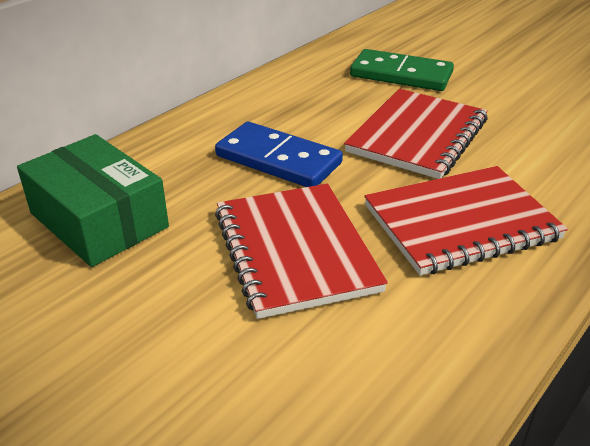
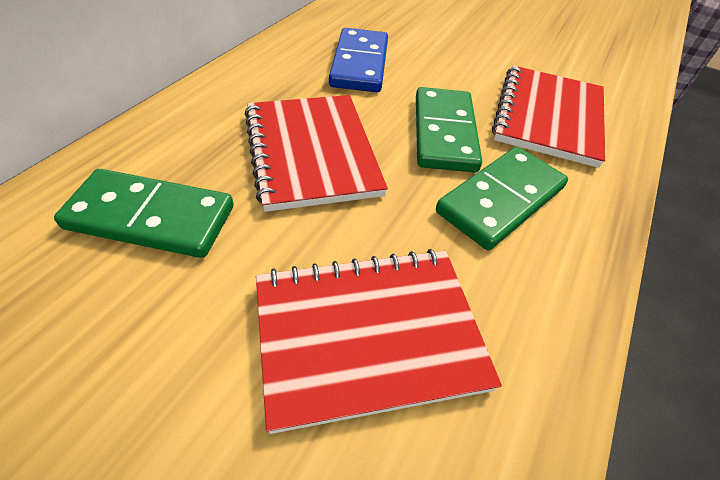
green box: [17,134,169,267] = 1 -> none = 0
green domino: [350,49,454,91] = 1 -> [54,169,234,258] [416,87,482,173] [436,147,568,250] = 3

